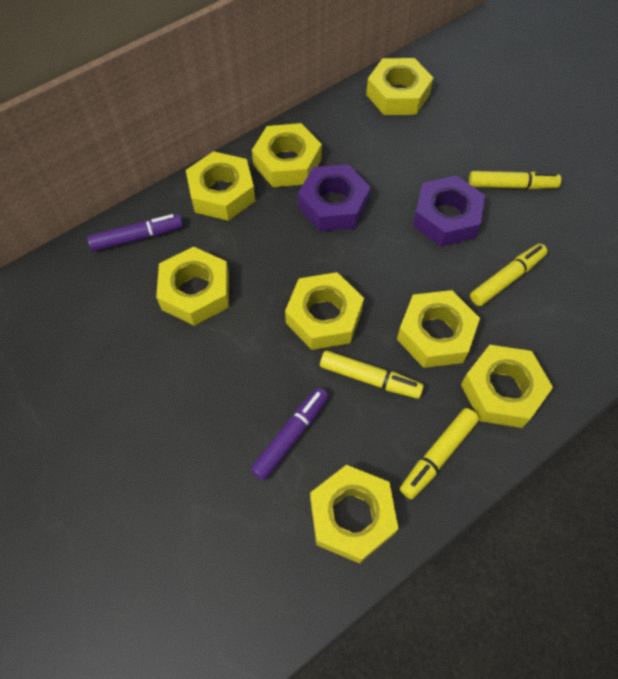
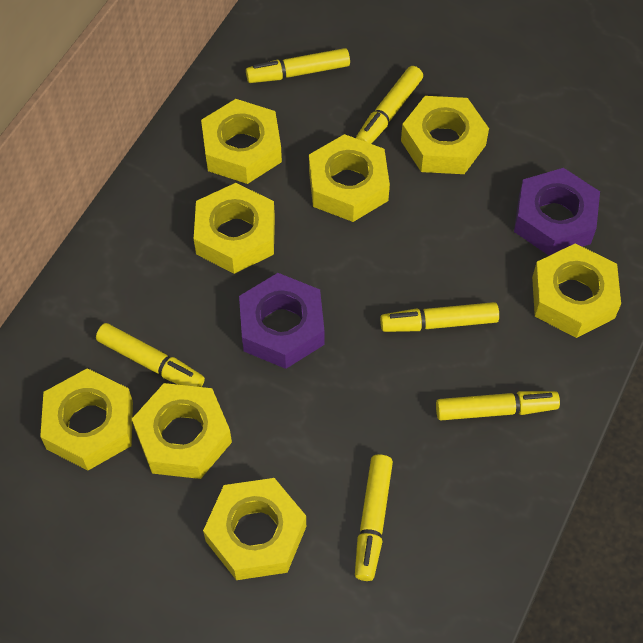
purple marker: [87,214,183,251] [250,387,329,481] = 2 -> none = 0
yellow marker: [320,351,424,399] [400,408,479,499] [469,171,561,189] [470,244,548,306] = 4 -> [96,323,205,387] [246,48,350,83] [355,454,393,581] [356,66,423,144] [380,302,499,332] [436,391,560,420] = 6

